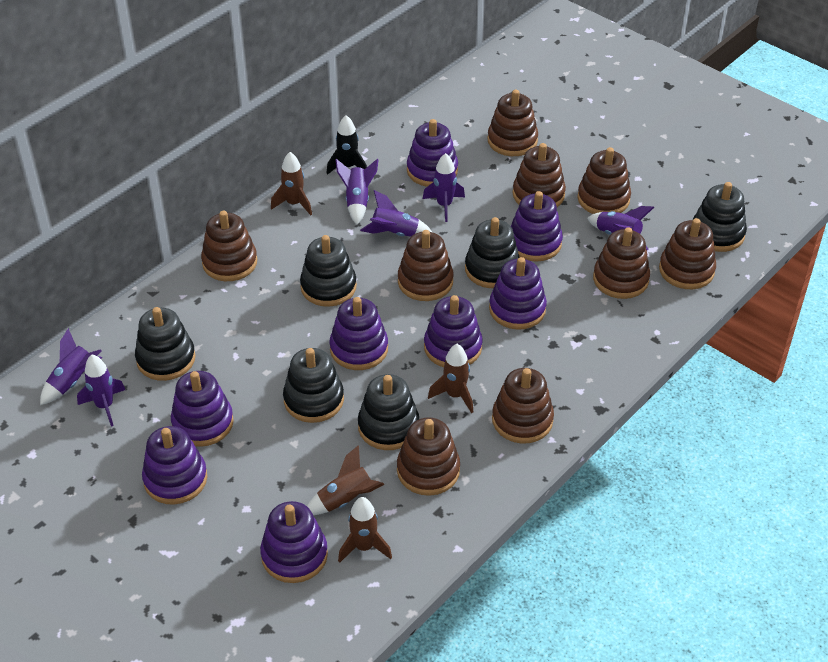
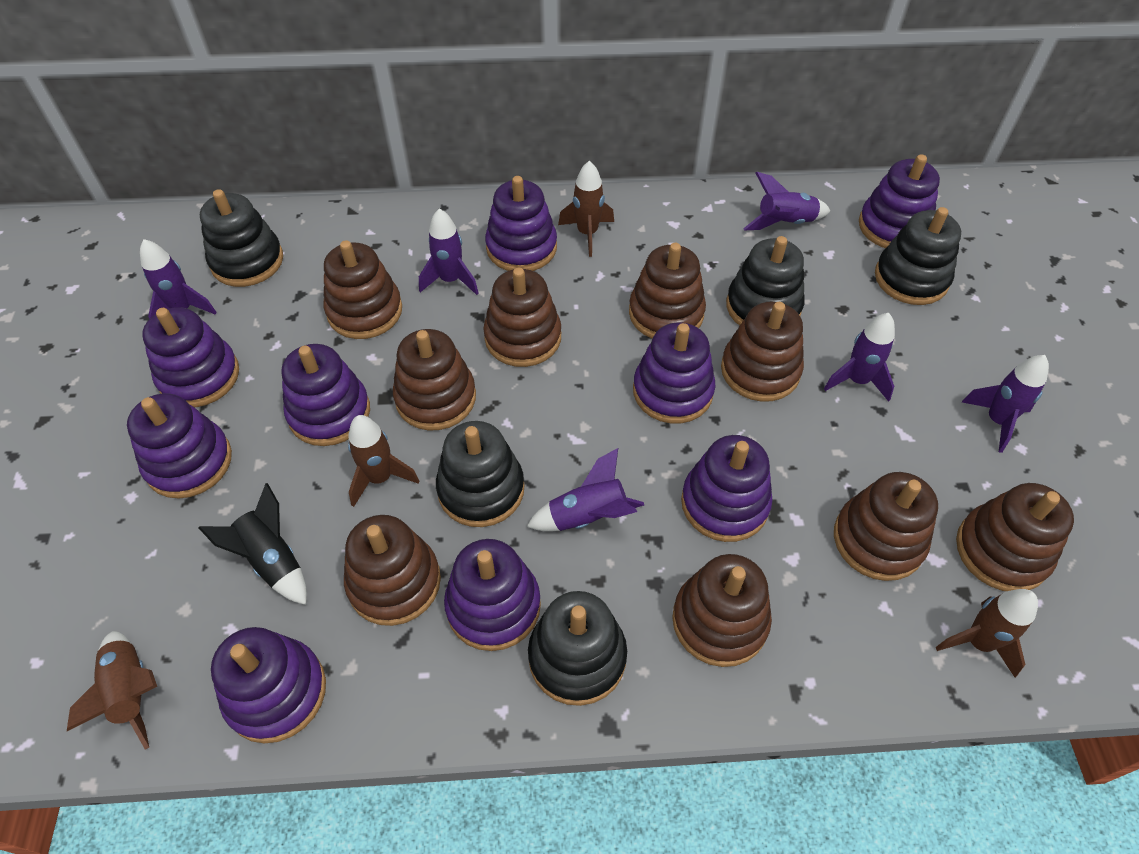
black stacking toy: [135,307,196,381] [283,348,344,423] [300,235,357,307] [358,374,419,450] [465,217,520,288] [693,182,747,252] = 6 -> [200,189,283,287] [436,421,525,527] [528,591,627,706] [726,236,805,326] [875,207,961,305] = 5
purple stacking toy: [142,426,207,505] [171,371,234,447] [260,501,328,583] [329,297,388,370] [407,119,458,187] [424,295,483,367] [489,257,547,330] [511,191,563,261] = 8 -> [127,393,232,499] [142,307,239,407] [211,627,326,743] [281,344,370,446] [444,539,541,651] [485,176,557,271] [633,322,715,424] [681,435,773,542] [859,154,940,248] = 9

